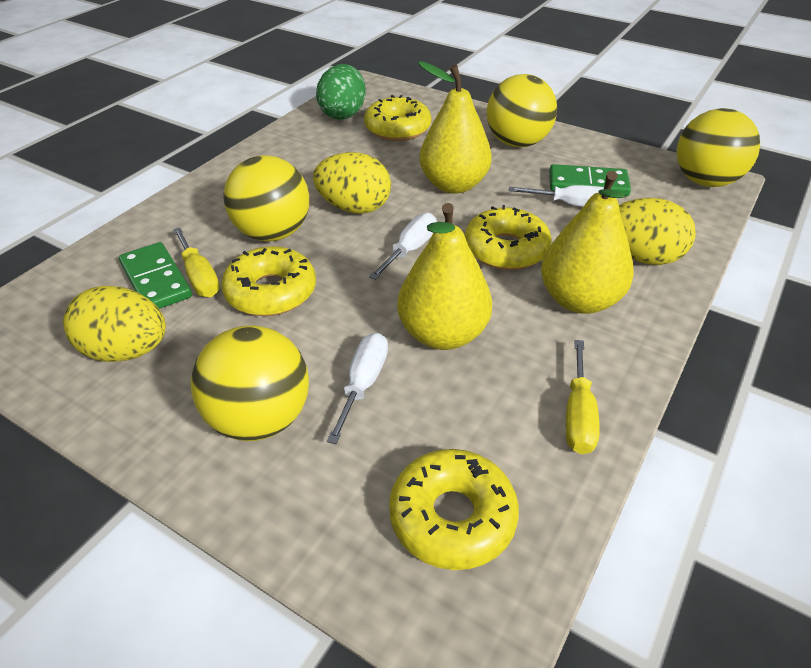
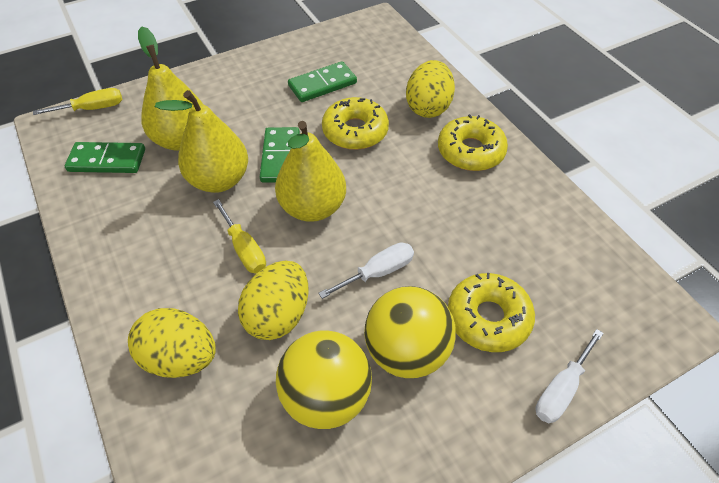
green domino: [119,242,192,309] [549,164,631,196] = 2 -> [65,142,145,173] [260,127,300,183] [288,61,357,102] = 3
green egg: [316,64,366,120] = 1 -> none = 0
white screwdriver: [327,333,388,444] [369,213,437,280] [508,185,604,207] = 3 -> [318,243,414,299] [536,329,604,423] = 2
yellow ball: [191,325,309,441] [223,155,309,241] [487,74,557,147] [676,108,760,187] = 4 -> [276,331,372,429] [364,286,456,378] = 2
yellow donut: [221,246,316,316] [364,95,432,141] [389,449,519,570] [464,205,552,270] = 4 -> [322,97,389,150] [438,114,508,171] [448,273,535,352] = 3

